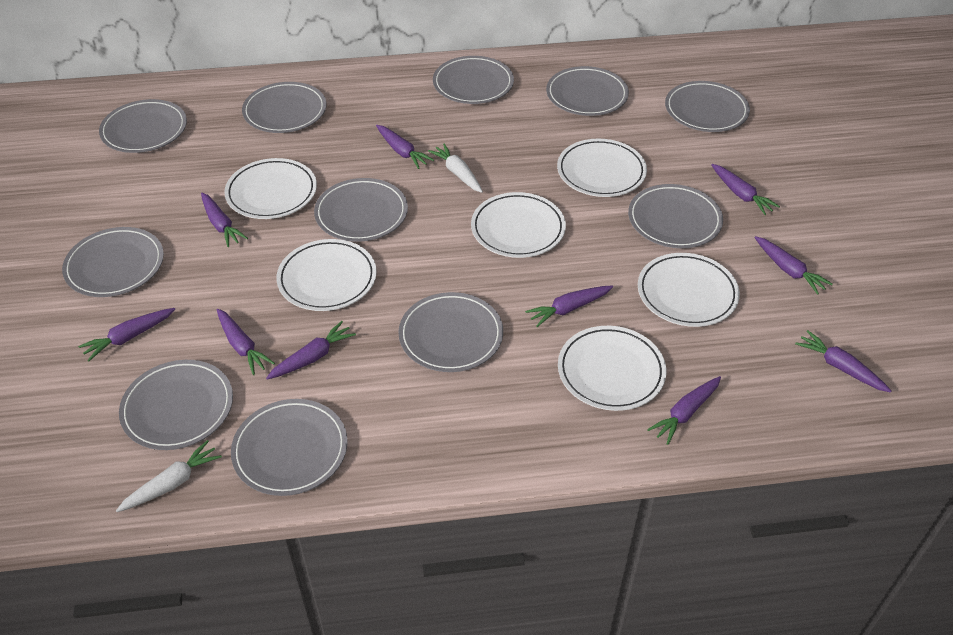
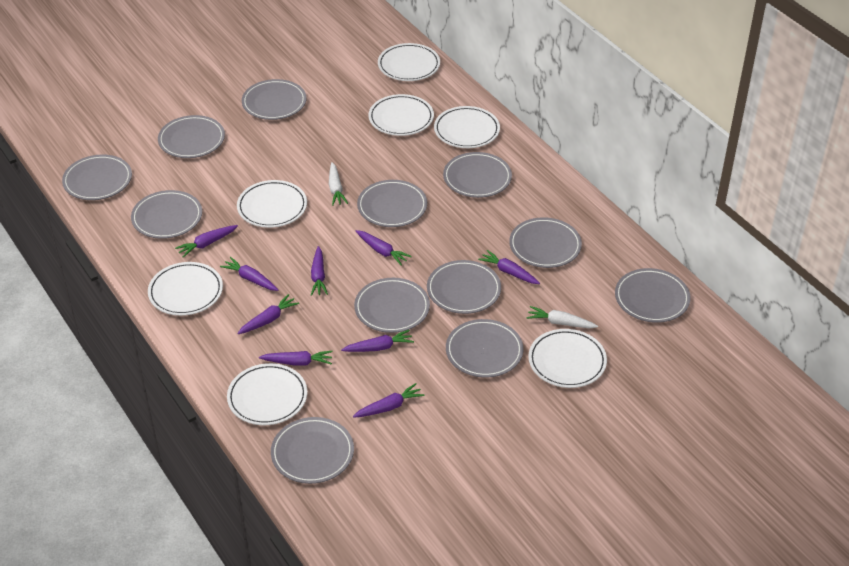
grey plate: [62,227,164,297] [99,99,187,153] [119,360,233,450] [231,399,348,496] [242,82,326,133] [314,178,408,242] [398,292,503,372] [433,56,514,104] [546,66,629,116] [628,184,723,248] [665,81,750,132] = 11 -> [62,154,132,200] [131,190,202,239] [158,115,225,158] [242,79,306,120] [271,417,354,484] [354,278,430,333] [357,180,427,227] [427,260,501,314] [443,152,512,198] [446,319,523,378] [509,217,582,268] [615,268,690,323] = 12
purple carrot: [78,308,175,361] [201,193,248,247] [217,309,275,375] [266,321,356,380] [376,125,434,169] [525,286,613,327] [647,376,721,445] [711,164,780,215] [754,236,833,295] [795,330,891,393] = 10 -> [175,225,238,258] [220,257,278,291] [237,294,299,334] [259,351,332,366] [311,246,328,296] [341,330,414,352] [353,383,425,418] [356,230,412,266] [478,250,540,284] = 9
white plate: [224,158,317,219] [276,239,377,311] [471,192,566,258] [557,139,647,197] [558,326,666,411] [638,253,740,327] = 6 -> [148,262,223,316] [227,363,307,425] [237,180,307,228] [368,94,434,136] [378,43,440,81] [434,106,500,148] [528,329,607,388] = 7

